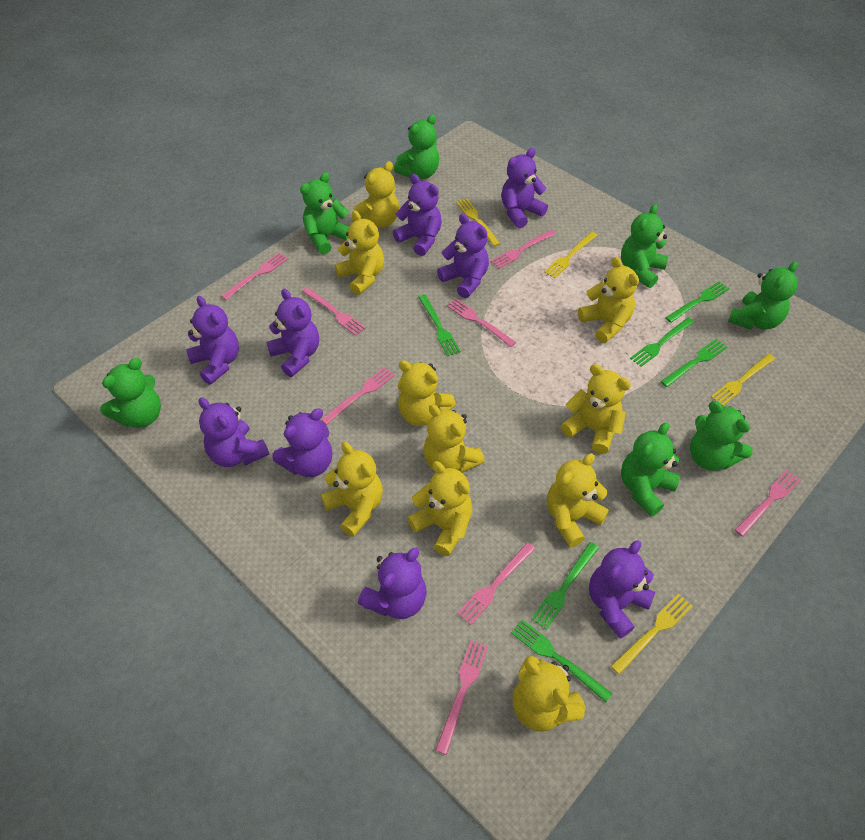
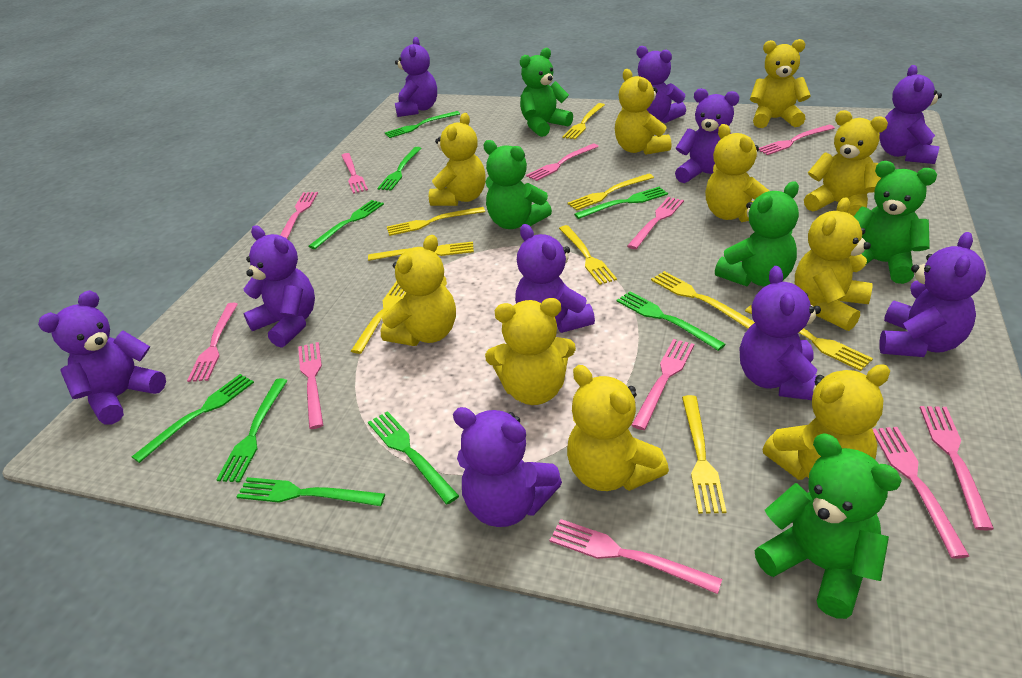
green fork: [418,294,461,356] [511,619,613,702] [531,542,599,630] [630,317,694,367] [660,339,727,387] [665,281,730,323] = 6 -> [132,374,254,463] [216,378,288,482] [236,477,385,506] [309,200,384,249] [368,411,459,504] [377,147,422,191] [385,111,460,138] [574,187,668,219] [616,291,726,351] = 9
green teddy bear: [100,358,161,428] [300,172,349,254] [394,114,439,179] [621,204,668,288] [621,422,681,517] [690,401,753,471] [728,261,798,330] = 7 -> [483,140,552,229] [520,48,573,137] [715,181,799,286] [755,434,902,619] [854,161,937,284] = 5
pink fork: [221,253,288,300] [302,287,366,336] [321,367,395,425] [436,640,488,755] [447,298,516,347] [457,543,535,625] [491,230,556,269] [735,470,801,537] = 8 -> [187,303,238,382] [280,192,318,239] [298,342,323,429] [341,153,368,194] [526,143,599,181] [550,519,722,594] [627,197,684,249] [631,339,694,430] [759,125,835,155] [873,427,969,559] [920,406,994,531] = 11
purple teddy bear: [186,296,239,385] [199,397,270,467] [266,289,319,377] [273,408,332,477] [358,547,427,619] [393,174,442,256] [437,214,489,298] [501,148,548,228] [589,540,655,639] = 9 -> [38,290,166,425] [243,226,315,348] [395,37,437,117] [453,407,562,527] [515,224,595,333] [637,46,686,123] [675,88,739,183] [740,266,821,400] [879,65,942,164] [879,232,986,357] = 10
yellow fork: [456,199,500,246] [544,232,597,278] [611,593,693,675] [711,354,775,406] = 4 -> [351,281,407,354] [368,242,474,261] [387,207,485,236] [559,225,617,285] [562,103,605,140] [567,174,654,210] [651,271,755,329] [682,395,727,514] [745,305,873,371] = 9

